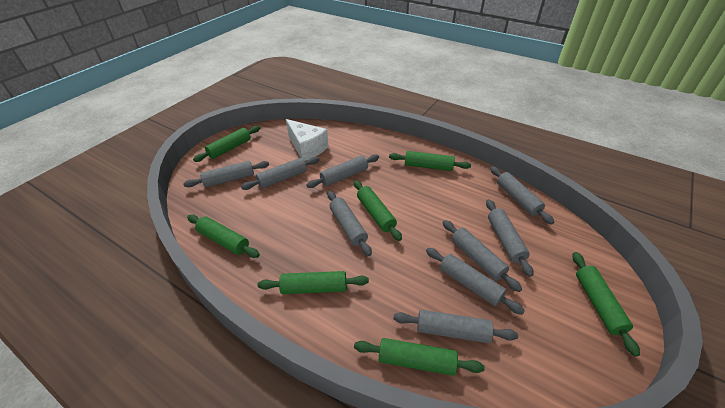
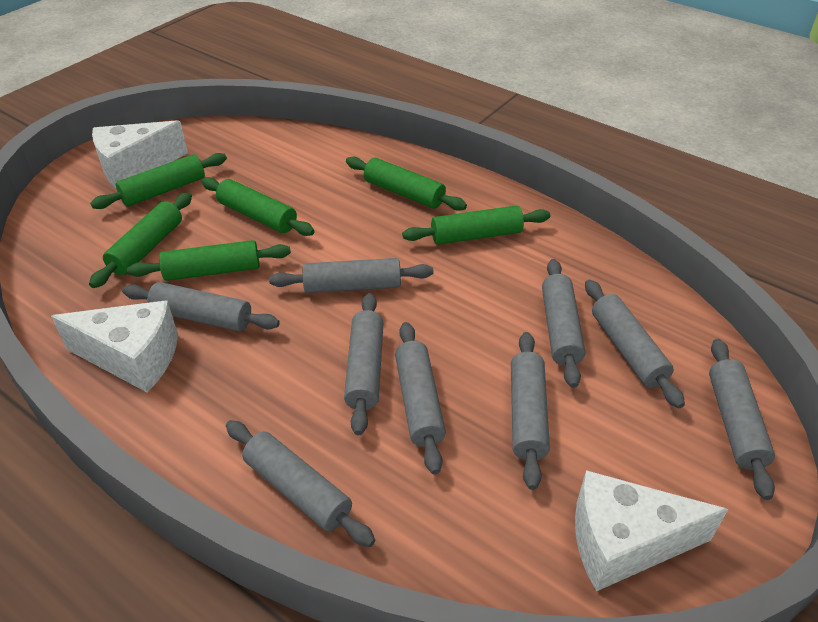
green rolling pin: [187,214,260,258] [193,126,260,162] [257,271,369,294] [354,180,402,241] [354,338,485,376] [389,151,471,171] [572,252,640,357] = 7 -> [89,192,192,288] [90,153,227,209] [127,240,291,281] [201,177,315,236] [346,156,467,211] [402,206,550,245] = 6
white cheese: [286,119,329,161] = 1 -> [51,300,178,392] [92,120,188,188] [575,470,728,592] = 3

